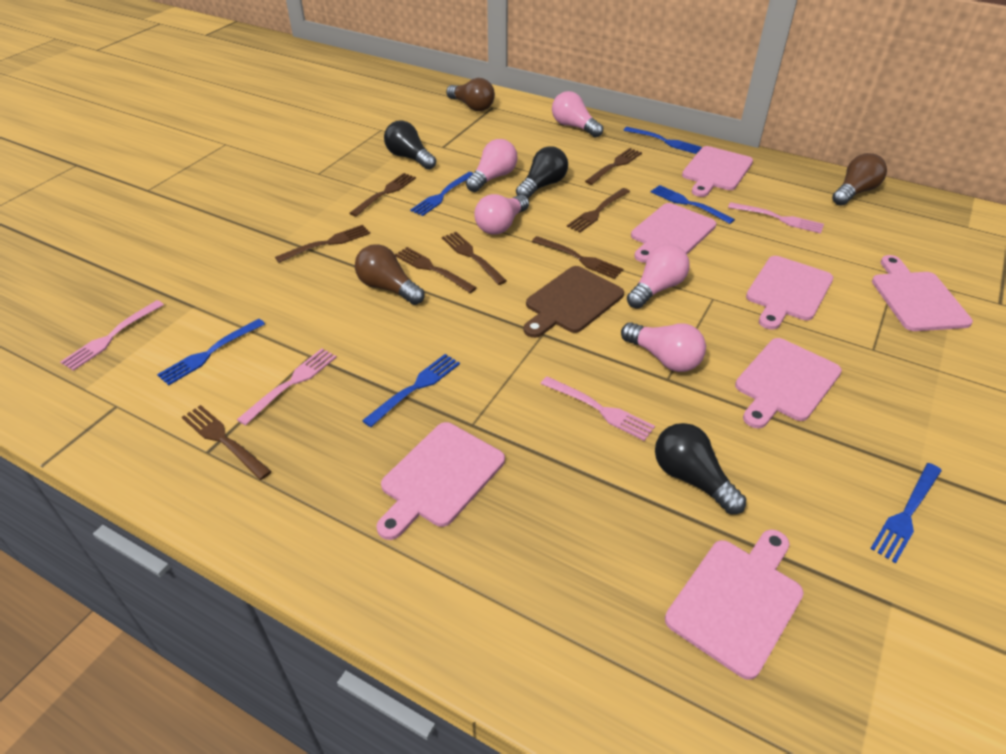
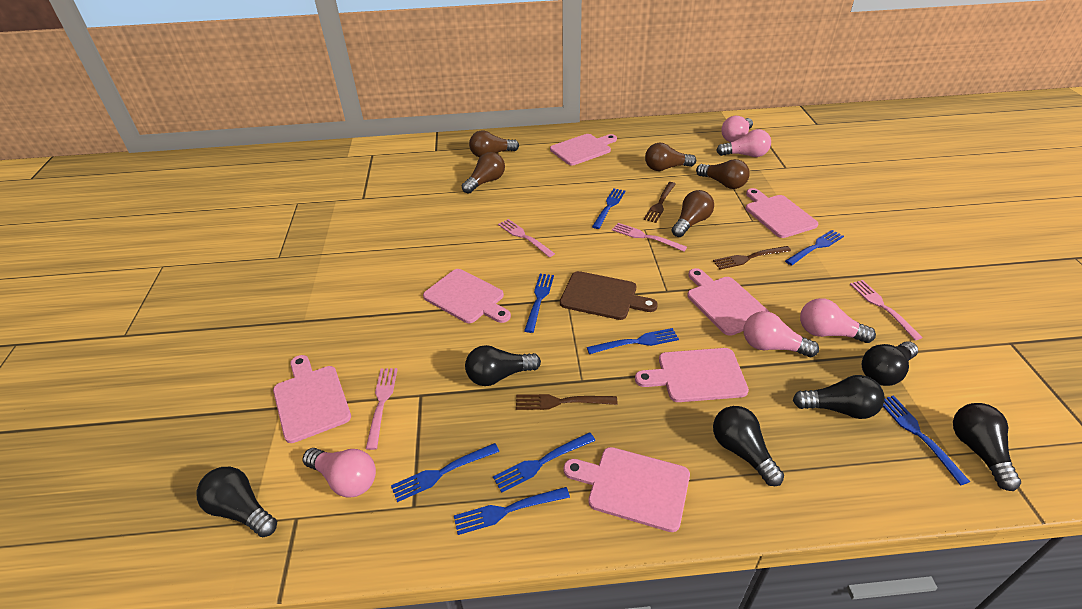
black light bulb: [384,120,436,170] [516,146,568,199] [655,423,746,514] = 3 -> [196,467,277,537] [465,345,541,386] [713,406,784,486] [793,375,885,419] [862,341,918,386] [953,403,1021,491] = 6
blue fork: [157,319,265,386] [362,354,460,427] [410,172,473,216] [623,127,702,154] [651,185,735,224] [870,463,942,563] = 6 -> [391,443,499,502] [454,487,570,535] [493,432,595,493] [524,274,554,333] [587,328,679,354] [592,188,625,229] [785,230,844,266] [883,395,970,486] = 8
brown fork: [182,405,272,480] [275,225,370,263] [350,173,416,217] [395,247,477,293] [442,232,507,285] [532,236,623,279] [567,188,630,233] [585,148,642,185] = 8 -> [516,394,617,410] [644,182,676,223] [713,246,791,270] = 3
brown light bulb: [355,244,425,305] [446,78,495,111] [832,153,887,206] = 3 -> [462,152,505,194] [469,131,519,158] [645,143,696,171] [671,190,714,237] [696,159,750,189] = 5

